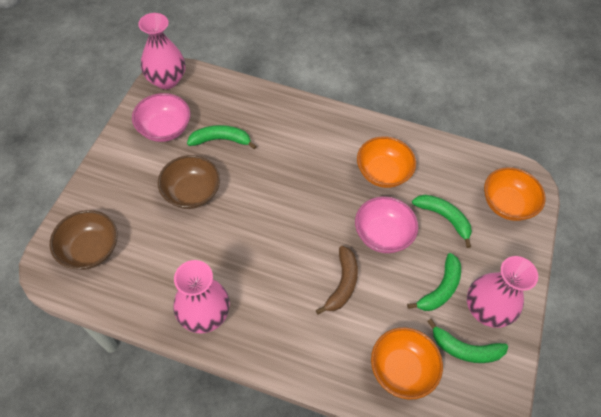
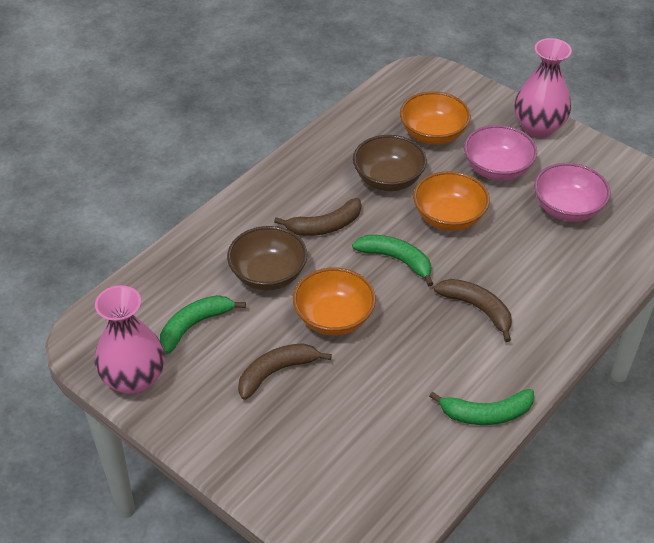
brown banana: [316,246,358,315] = 1 -> [238,343,332,400] [274,198,361,236] [434,279,512,342] = 3
green banana: [187,125,257,149] [407,253,461,311] [412,195,472,248] [427,319,508,363] = 4 -> [160,295,246,354] [352,235,433,286] [429,389,534,425] = 3
pink vase: [138,13,185,89] [173,260,230,334] [467,256,538,328] = 3 -> [95,285,165,395] [514,38,572,138] = 2

